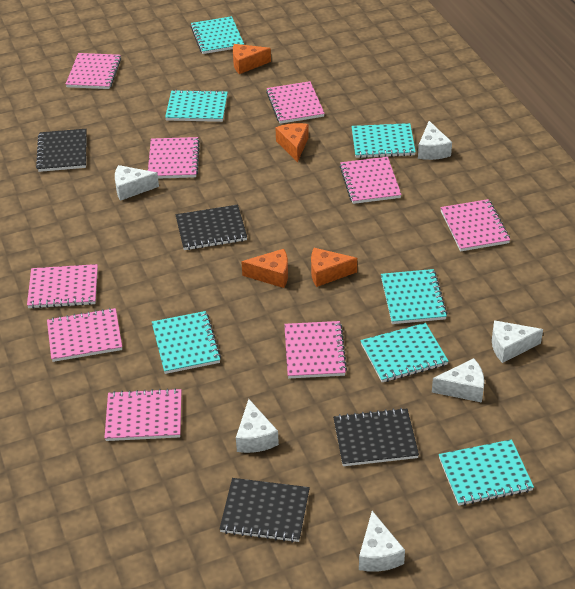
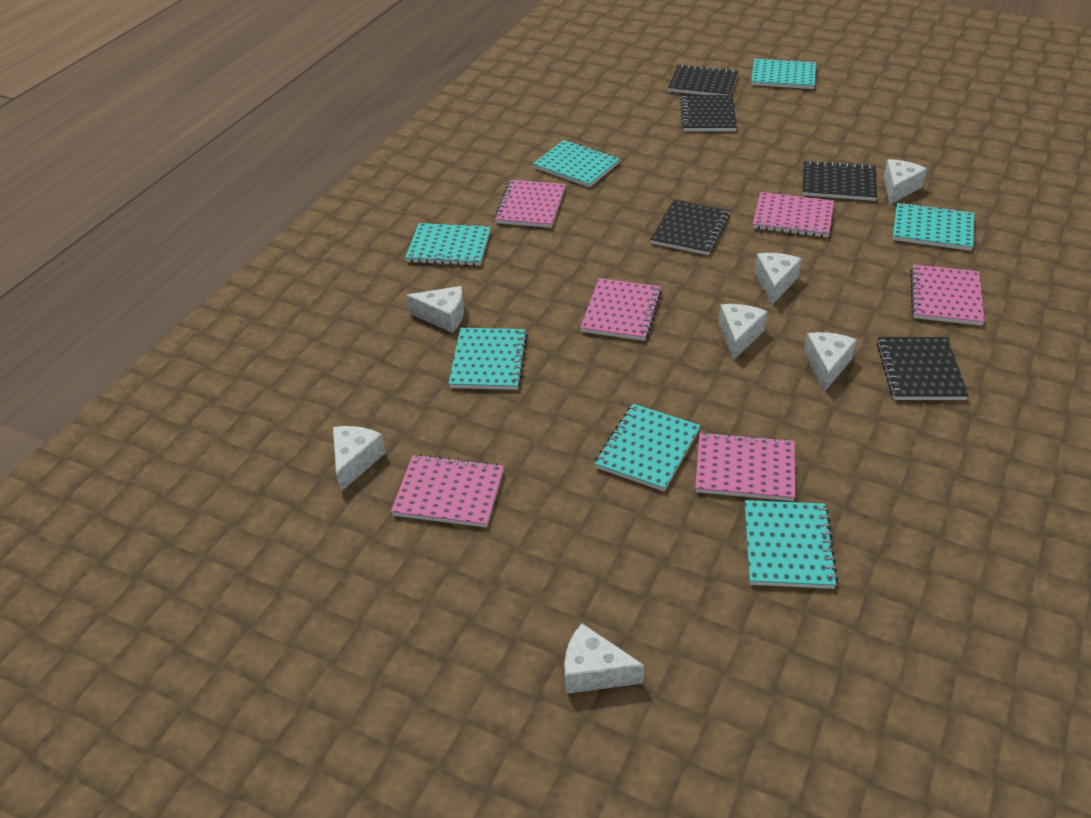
black notebook: [36,129,87,172] [176,205,247,250] [219,478,310,543] [333,408,419,466] = 4 -> [650,200,730,255] [668,64,738,95] [680,95,737,132] [803,160,877,201] [876,337,969,400] = 5
orange cheese: [233,44,271,74] [241,249,288,288] [275,123,309,162] [311,248,357,287] = 4 -> none = 0
pink notebook: [27,264,98,309] [47,308,122,362] [66,53,121,89] [104,388,181,441] [148,137,200,179] [266,81,325,124] [284,321,347,378] [340,157,402,204] [440,199,510,251] = 9 -> [391,454,504,528] [494,180,565,228] [580,278,662,341] [695,432,795,501] [753,192,834,237] [910,265,985,326] = 6
white cheese: [115,165,159,201] [236,399,279,453] [359,511,405,572] [418,121,452,160] [432,358,484,403] [492,320,543,363] = 6 -> [333,426,386,492] [406,286,464,333] [564,623,644,694] [719,304,767,360] [754,253,802,305] [804,332,857,391] [883,159,927,204] = 7

